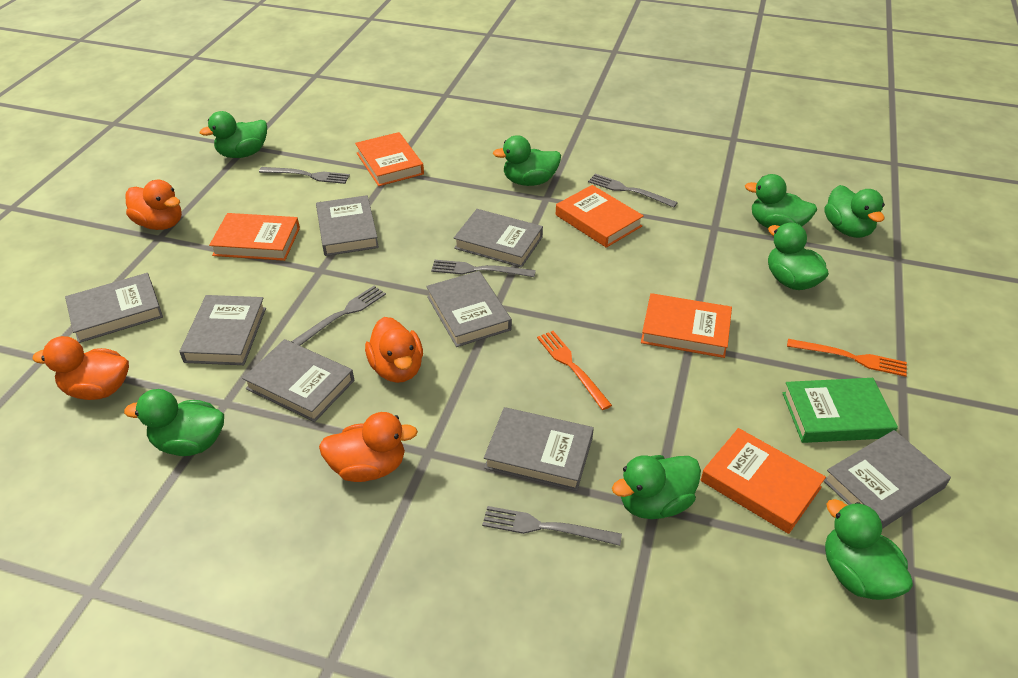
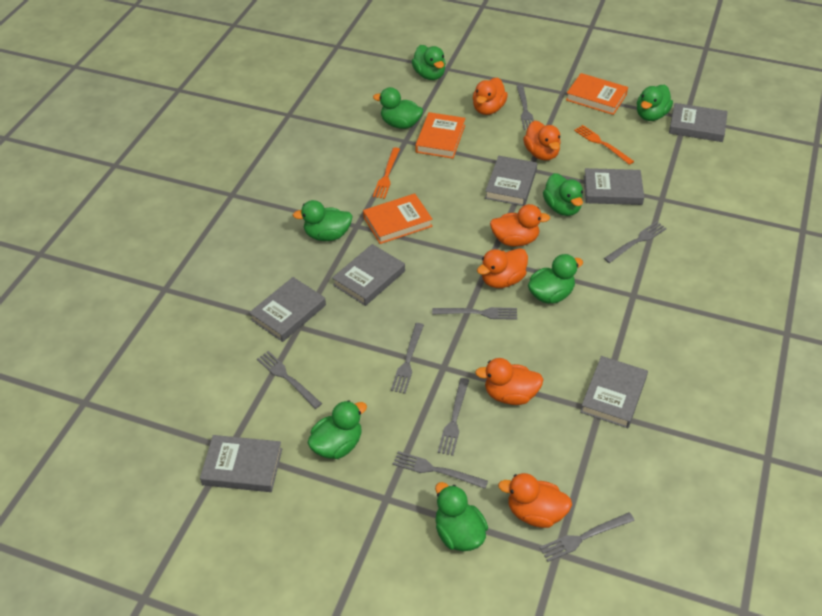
green book: [782,378,898,443] = 1 -> none = 0
grey book: [65,273,163,343] [180,295,266,365] [242,339,354,422] [316,195,379,256] [426,271,512,347] [454,209,543,268] [484,407,594,491] [824,430,951,529] = 8 -> [200,435,282,492] [249,277,326,342] [332,244,405,306] [485,156,537,206] [580,356,648,428] [584,168,644,205] [669,103,728,142] = 7
grey fork: [259,167,350,184] [291,286,386,346] [431,260,536,277] [482,506,622,546] [588,174,678,208] = 5 -> [257,351,322,409] [391,323,424,394] [393,451,488,489] [432,307,517,320] [438,378,469,456] [517,85,534,130] [540,512,635,562] [604,221,667,263] = 8
orange book: [209,213,300,261] [355,132,424,186] [556,185,644,248] [641,293,732,358] [701,428,826,534] = 5 -> [363,194,433,244] [415,112,466,159] [566,73,628,115] = 3
orange duck: [32,336,129,400] [126,180,182,230] [319,412,418,482] [365,317,423,383] = 4 -> [473,77,508,115] [475,358,544,405] [477,248,528,288] [490,204,550,247] [498,473,572,528] [523,121,561,161] = 6

